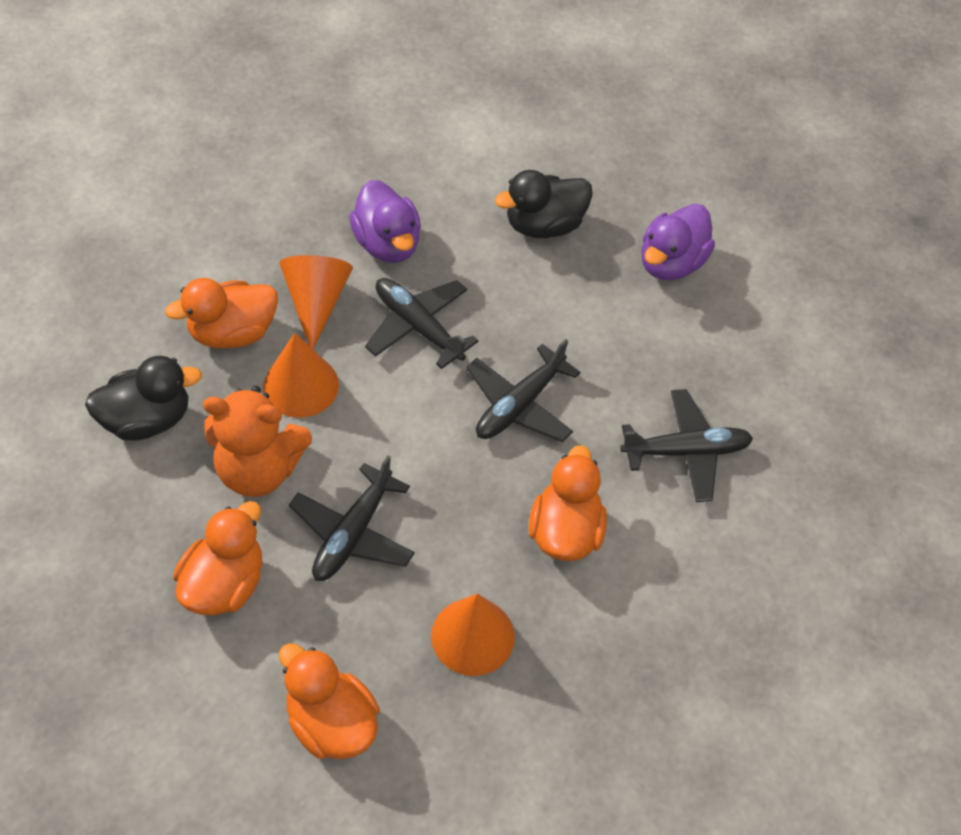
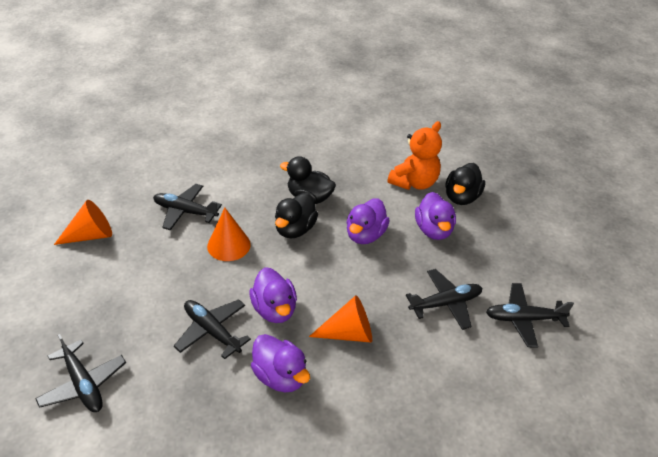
black duck: [85,356,202,440] [495,170,593,238] = 2 -> [275,193,318,238] [280,156,336,204] [445,163,485,205] = 3
black plane: [289,456,415,581] [365,278,479,369] [466,339,581,442] [620,389,753,502] = 4 -> [35,334,126,412] [153,184,222,230] [174,299,251,359] [406,269,482,330] [486,283,574,348] = 5
orange duck: [165,278,278,348] [173,501,262,615] [279,643,380,759] [529,445,607,561] = 4 -> none = 0
purple duck: [349,180,421,263] [641,204,715,280] = 2 -> [249,267,297,323] [251,334,310,392] [346,198,390,244] [415,192,456,240] = 4

